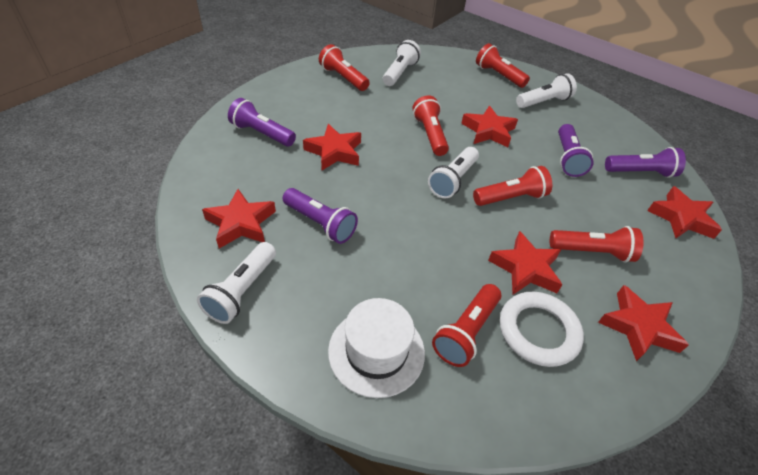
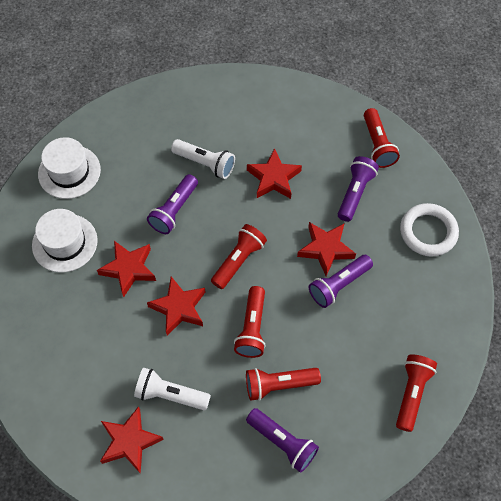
red flashlight: [319,44,370,91] [413,95,449,156] [432,284,501,367] [473,166,552,206] [476,43,530,88] [550,226,643,263] = 6 -> [211,224,267,289] [234,286,266,358] [246,368,321,401] [364,108,400,168] [396,354,437,432] = 5
red star: [202,189,276,249] [303,124,361,170] [461,106,518,147] [488,231,563,295] [598,285,689,362] [647,186,722,239] = 6 -> [97,241,156,297] [100,406,164,474] [147,277,205,336] [247,148,302,199] [297,222,356,276] = 5
white flashlight: [197,242,276,324] [383,40,421,86] [428,147,479,199] [516,73,577,108] = 4 -> [134,368,211,410] [171,139,235,179] = 2
white hat: [328,298,425,398] = 1 -> [32,209,98,273] [38,137,101,199] = 2

